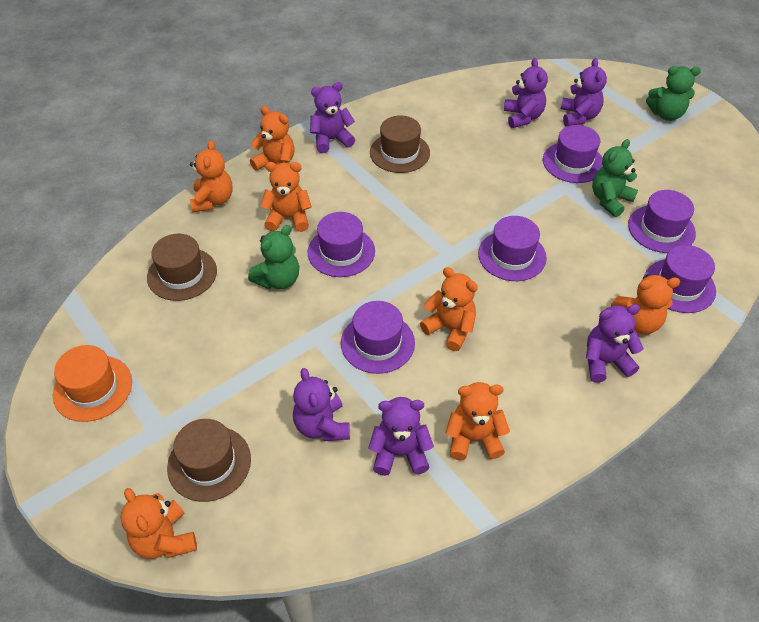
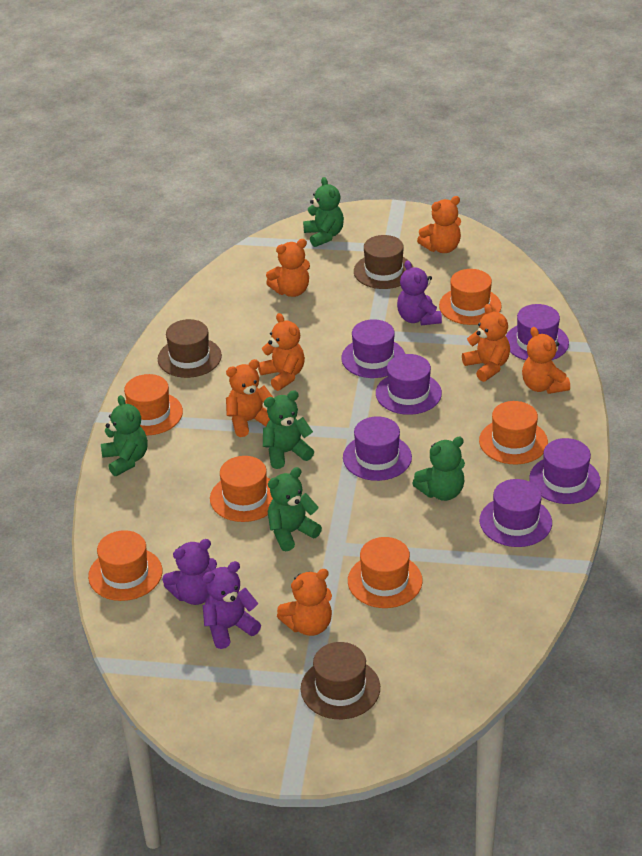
green teddy bear: [248,225,299,289] [592,139,638,217] [646,66,701,121] = 3 -> [101,395,148,476] [263,390,314,469] [267,467,322,551] [303,177,344,247] [412,437,465,501] = 5
orange hat: [53,345,132,422] = 1 -> [88,530,162,601] [124,374,183,435] [210,456,273,522] [348,537,423,608] [439,269,502,325] [479,401,548,464] = 6
purple teddy bear: [293,368,350,441] [310,82,355,153] [368,397,434,476] [504,58,548,128] [561,58,607,127] [586,304,644,383] = 6 -> [162,539,217,605] [202,561,261,649] [397,260,442,325] = 3

